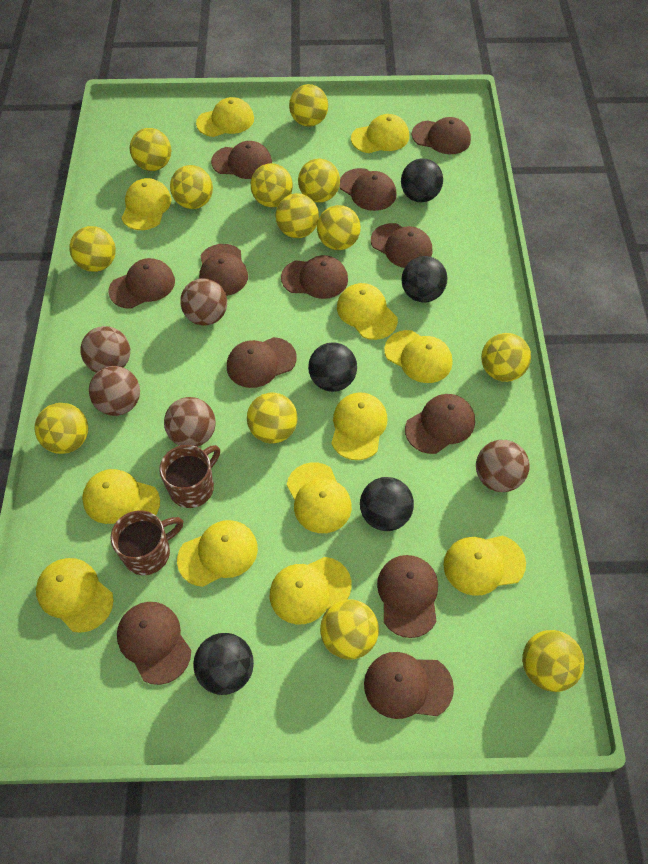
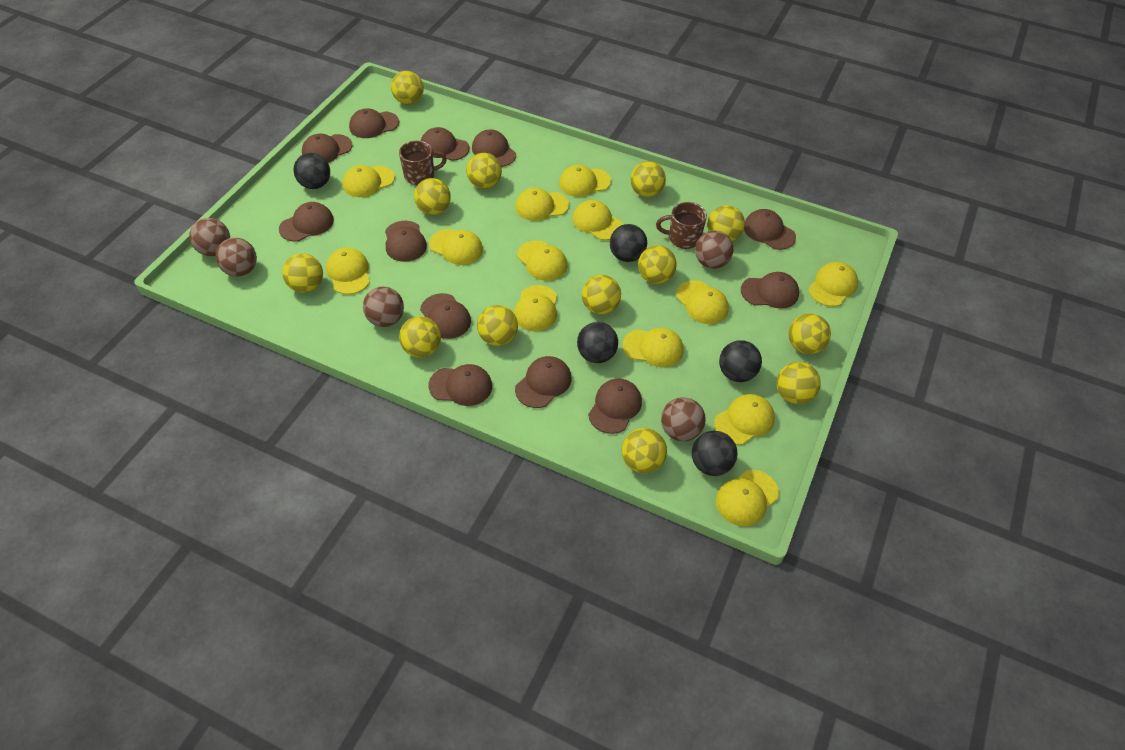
yellow cap: [36,558,114,633] [82,469,160,524] [121,178,171,230] [177,520,258,587] [196,97,254,137] [270,557,352,624] [287,462,352,533] [331,392,387,460] [337,283,398,340] [351,114,409,153] [384,330,452,383] [443,536,526,596] = 12 -> [326,247,370,295] [343,165,395,197] [429,229,483,265] [514,285,557,331] [515,188,569,221] [517,240,567,281] [559,165,611,197] [572,200,623,240] [623,328,683,367] [676,280,729,324] [714,394,775,445] [716,470,779,526] [808,262,858,307] = 13

